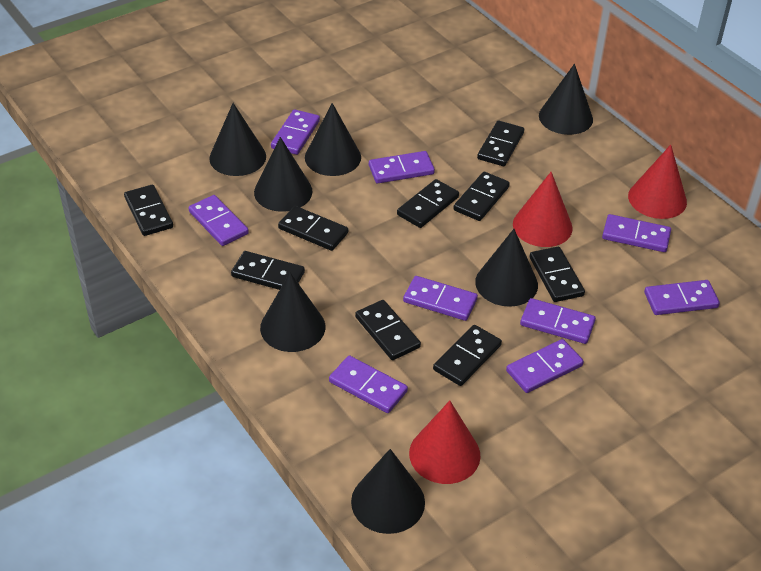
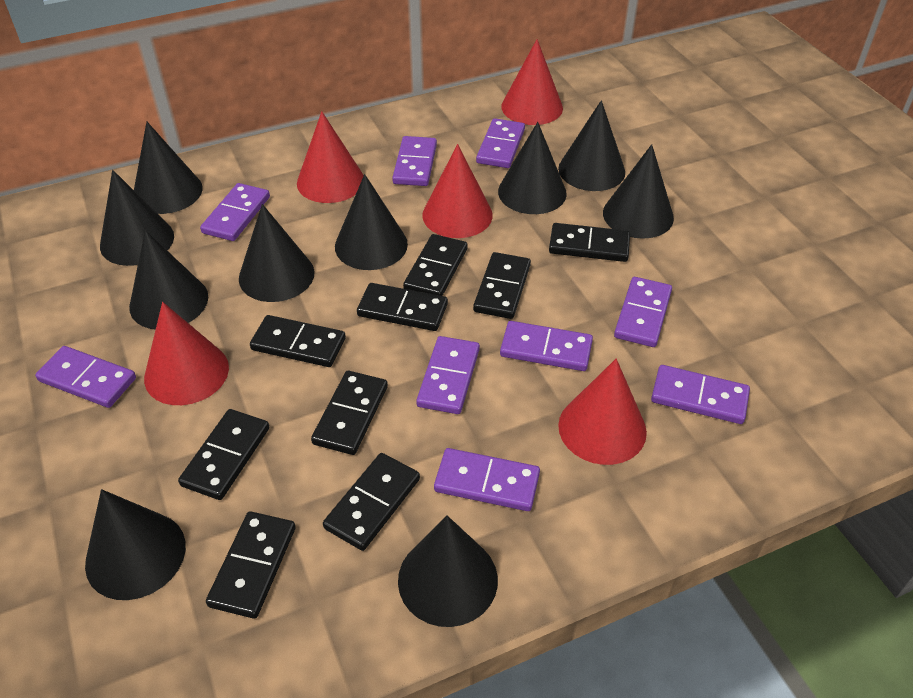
black cone: [209,103,266,176] [254,137,313,212] [260,273,325,352] [305,103,361,176] [351,449,425,534] [475,229,538,307] [539,64,593,135] = 7 -> [85,489,186,600] [100,170,174,266] [129,230,208,330] [134,122,203,214] [239,204,314,302] [335,174,408,270] [398,516,498,627] [498,122,567,214] [558,100,625,191] [603,144,674,239] = 10
red cone: [409,401,481,484] [513,172,573,247] [628,145,687,219] = 3 -> [144,302,229,405] [297,111,364,203] [422,144,493,238] [501,39,563,125] [558,359,647,465] = 5

